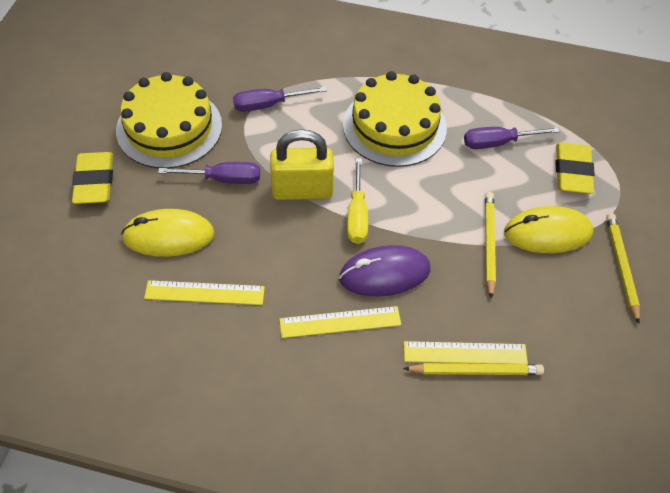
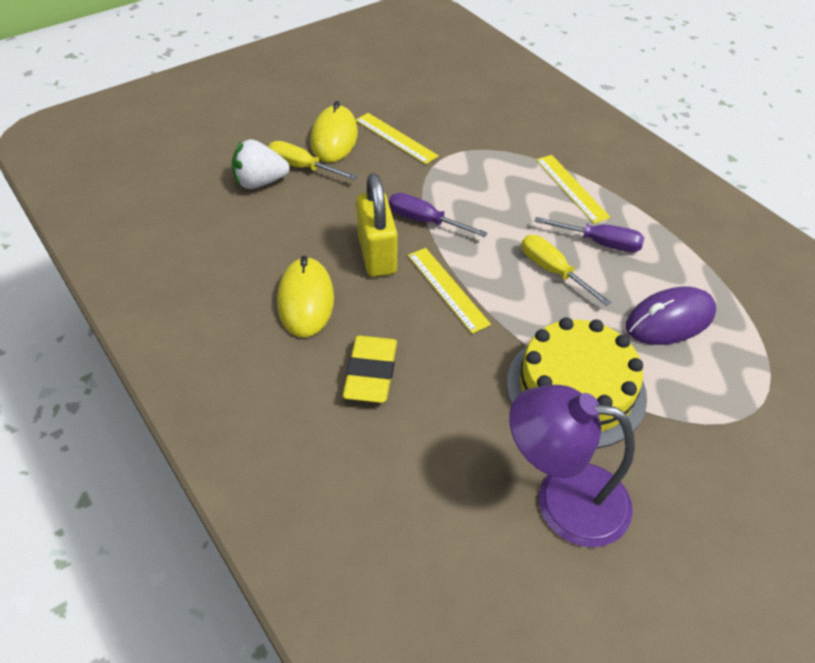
purple lamp: none = 0 -> [509,385,635,547] = 1
purple screwdriver: [158,162,260,184] [233,86,327,112] [464,127,560,149] = 3 -> [389,193,488,237] [534,217,644,252] = 2
white strawberry: none = 0 -> [232,139,290,189] = 1
yellow cake: [116,72,222,169] [343,71,447,167] = 2 -> [506,317,647,448] = 1
yellow eraser: [72,152,113,204] [555,143,595,194] = 2 -> [343,335,397,403] = 1
yellow pencil: [403,363,544,375] [485,192,496,299] [606,213,640,324] = 3 -> none = 0
yellow screwdriver: [347,158,368,244] = 1 -> [269,141,357,180] [522,235,612,306] = 2

